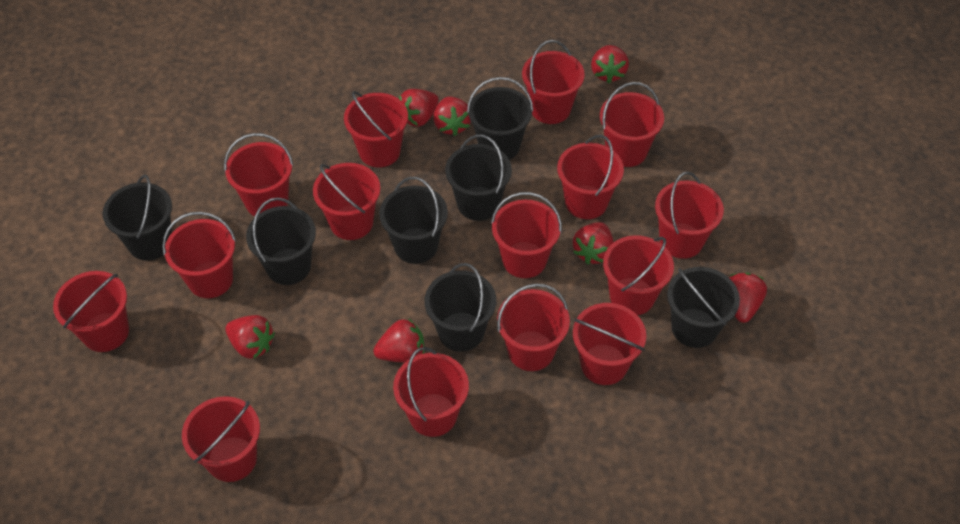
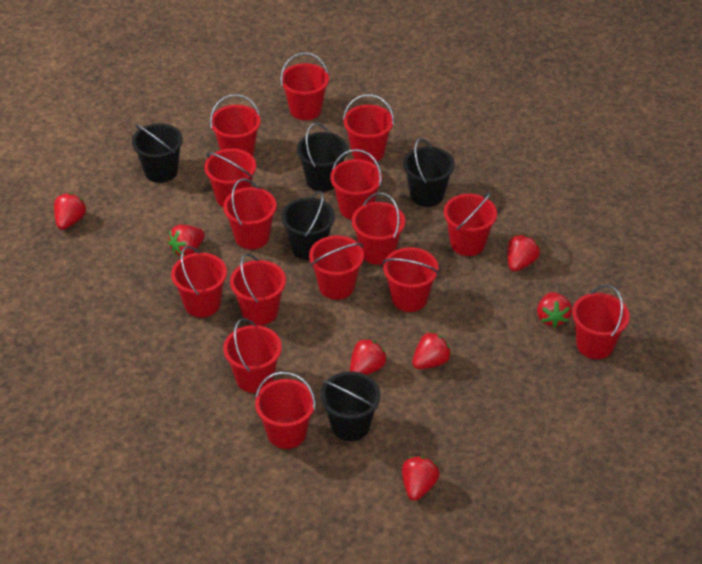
black bucket: [103,175,172,261] [246,198,316,285] [379,177,448,264] [425,263,496,352] [445,135,512,221] [467,77,533,160] [667,267,740,348] = 7 -> [132,123,183,183] [281,191,335,260] [297,123,348,192] [321,371,381,441] [403,138,455,207] = 5

